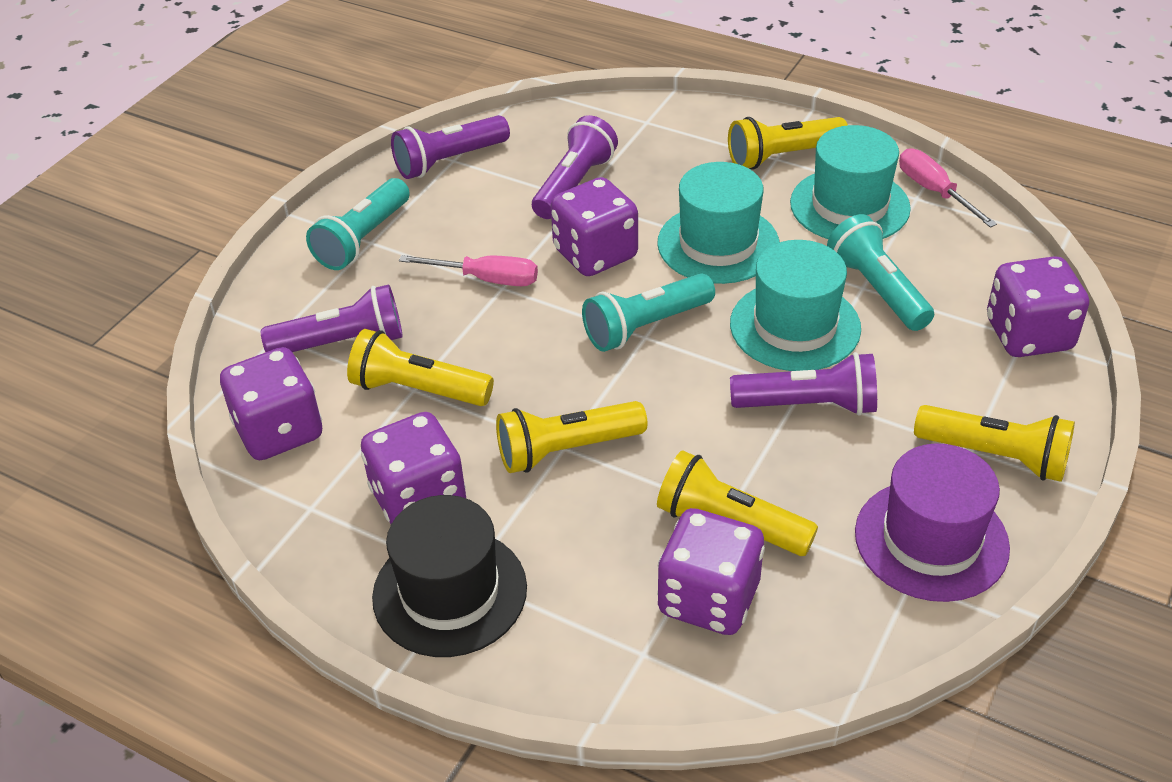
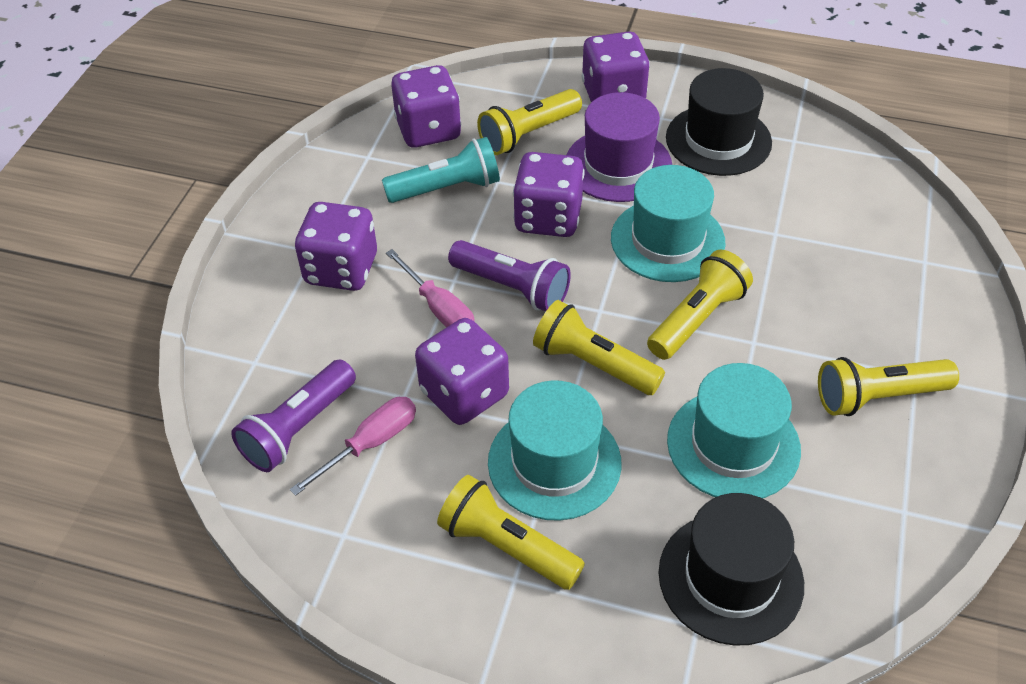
black hat: [372,495,527,657] = 1 -> [658,493,804,646] [666,68,772,176] = 2
purple flashlight: [261,284,403,352] [391,115,510,179] [532,115,618,219] [730,352,877,416] = 4 -> [231,359,356,472] [448,240,571,311] = 2
turquoise flashlight: [306,178,410,270] [582,273,715,352] [827,214,934,331] = 3 -> [382,137,500,203] = 1

